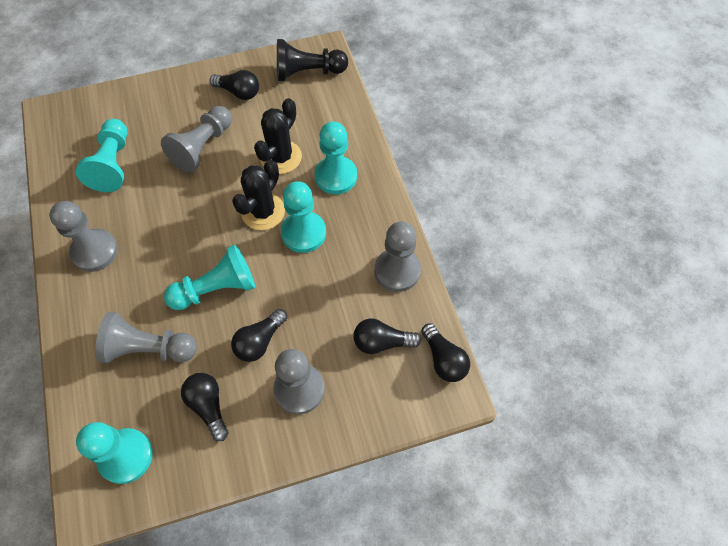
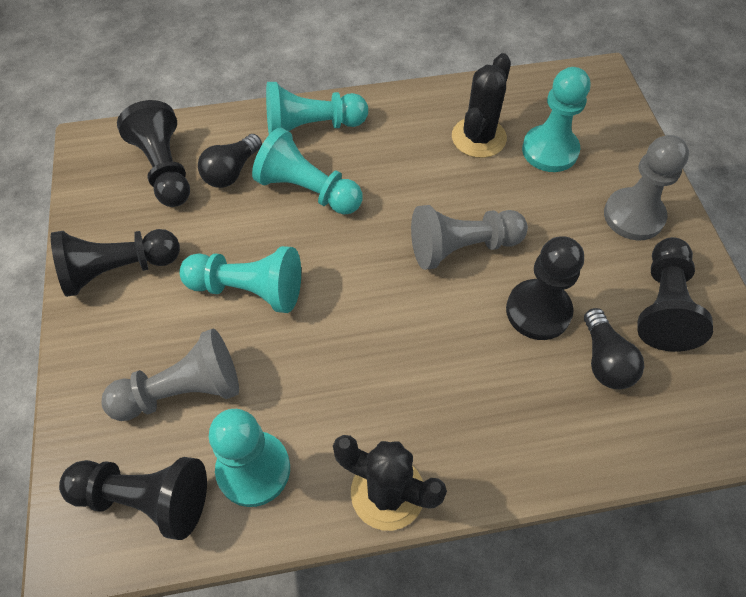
black light bulb: [181,373,228,441] [210,70,259,100] [231,309,287,362] [353,318,421,354] [421,323,470,382] = 5 -> [198,134,262,188] [584,308,644,389] = 2
black pawn: [277,39,348,81] = 1 -> [51,229,180,297] [59,457,207,540] [117,100,190,207] [506,236,584,340] [637,237,713,352] = 5
grey pawn: [49,201,118,272] [96,312,197,363] [161,106,232,173] [273,349,325,414] [375,222,421,292] = 5 -> [101,329,239,421] [411,205,528,270] [604,135,689,241] = 3

